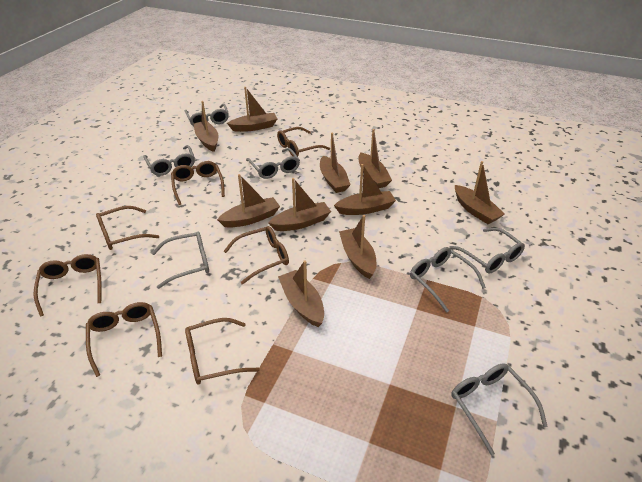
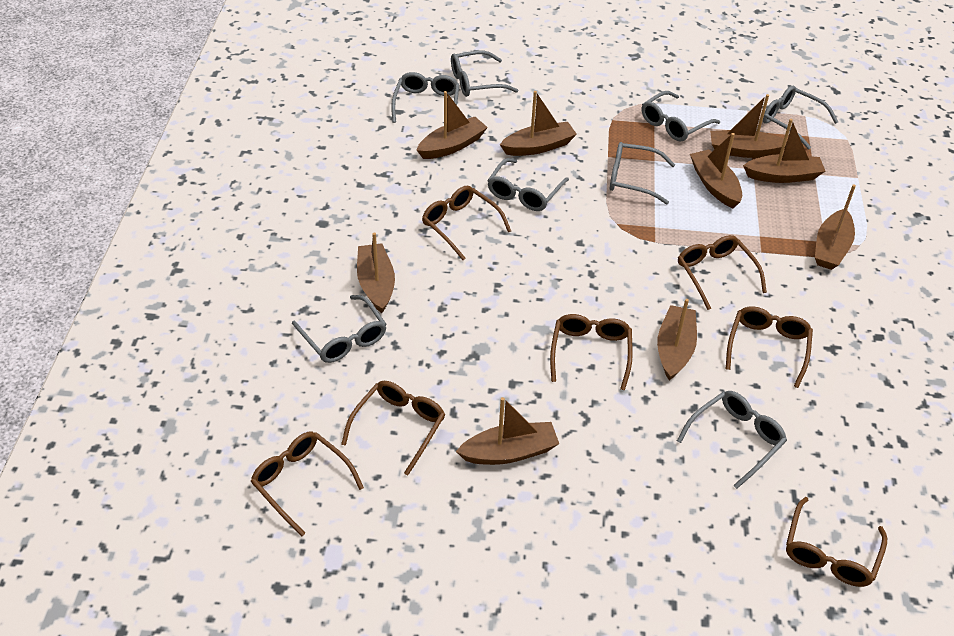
brown boat: [193,101,219,152] [217,174,280,228] [227,87,277,132] [269,178,331,231] [278,260,324,327] [320,133,351,193] [334,164,396,215] [339,215,376,279] [359,129,392,188] [455,161,505,224] = 10 -> [357,232,395,313] [417,91,488,159] [456,397,559,465] [500,91,577,156] [657,299,697,380] [690,133,742,208] [710,94,787,158] [743,119,826,183] [815,184,856,270] = 9
grey glasses: [143,145,195,176] [152,232,209,289] [185,104,229,126] [246,148,300,179] [410,247,486,313] [449,228,525,274] [451,363,548,456] = 7 -> [292,295,387,363] [391,72,459,123] [451,50,518,97] [487,158,569,211] [610,142,675,205] [642,91,720,142] [677,391,787,489] [763,86,838,149] = 8

